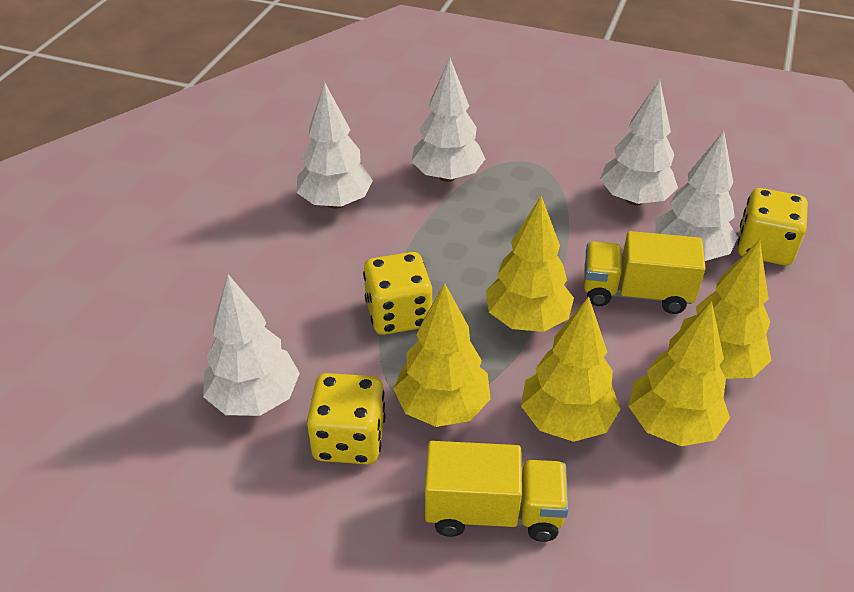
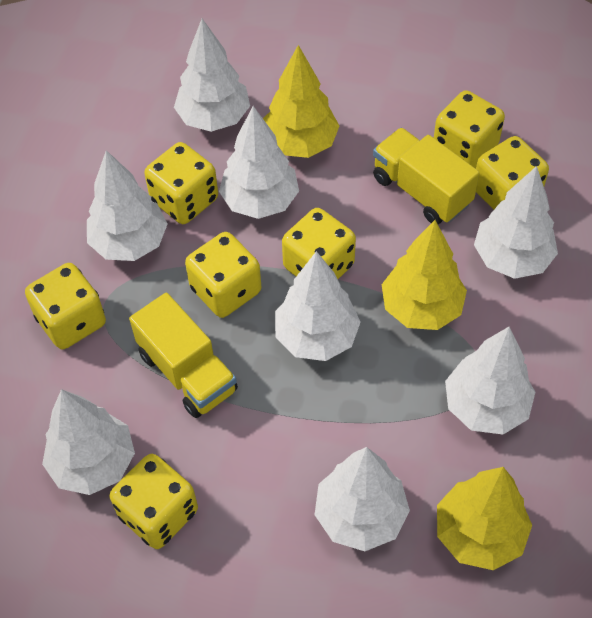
white tree: [203,275,300,416] [297,82,373,209] [411,58,485,182] [600,79,678,206] [655,131,738,261] = 5 -> [42,389,135,495] [87,150,167,261] [174,19,250,132] [219,106,299,219] [275,251,361,361] [314,447,410,551] [445,327,535,434] [474,166,558,279] = 8
yellow dice: [307,373,386,464] [363,252,432,335] [737,188,808,265] = 3 -> [25,263,106,349] [110,454,198,549] [144,142,218,224] [185,232,261,318] [282,208,356,279] [434,90,505,169] [476,136,549,210] = 7
yellow tree: [393,283,490,427] [486,196,574,332] [521,296,620,442] [628,301,730,446] [679,240,771,379] = 5 -> [263,45,339,158] [381,220,467,330] [437,467,532,570] = 3

